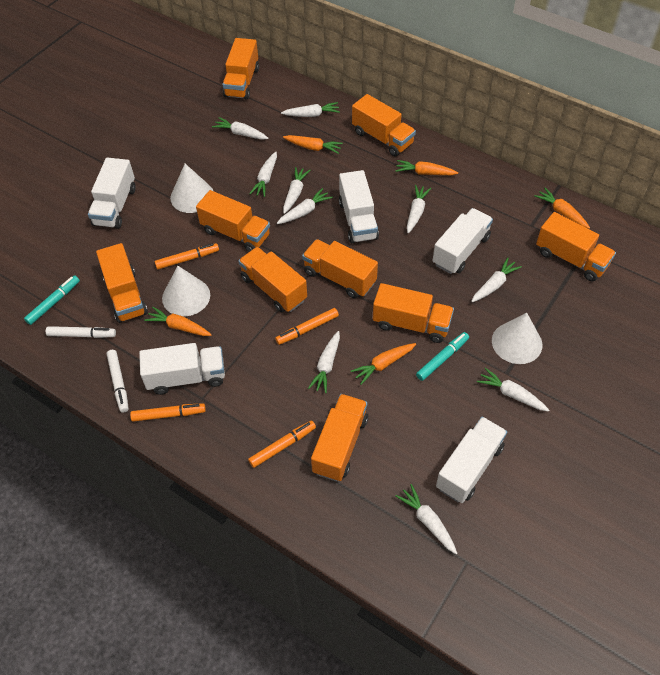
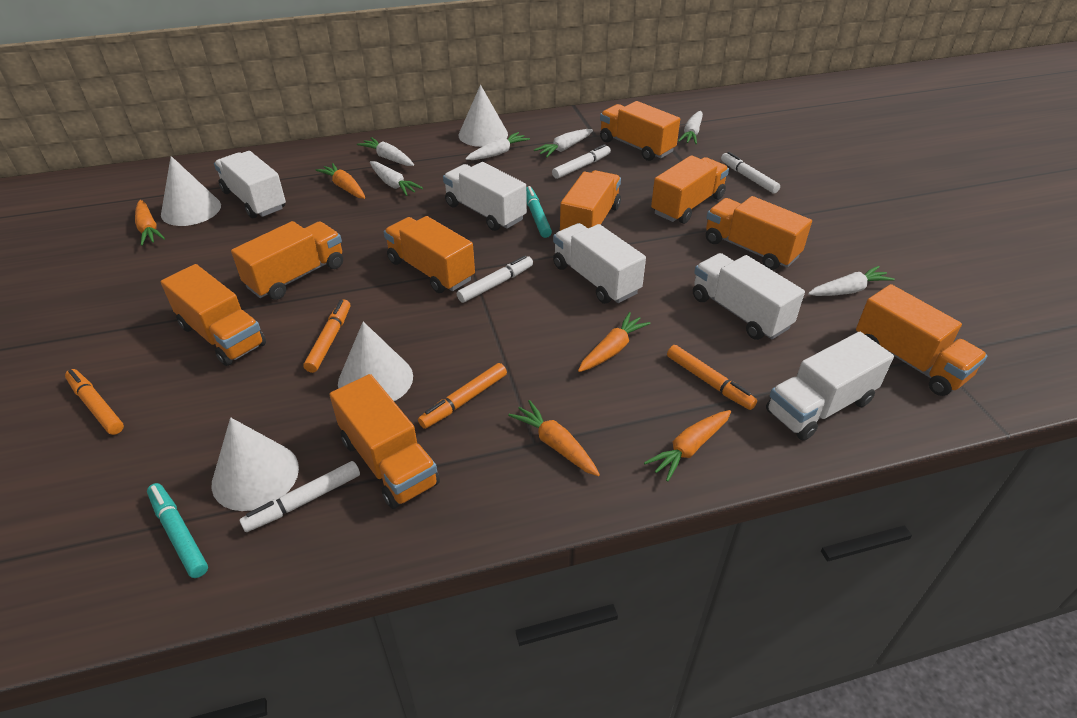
white carrot: [212,117,268,140] [249,152,277,197] [277,188,333,224] [281,102,340,117] [283,167,310,214] [308,331,340,393] [396,484,457,554] [407,185,431,233] [471,257,522,302] [477,368,549,412] = 10 -> [357,137,414,166] [370,161,423,196] [465,132,530,160] [534,129,593,158] [678,111,703,144] [808,266,895,296] = 6
white cone: [162,266,210,316] [170,164,213,213] [492,313,542,364] = 3 -> [161,156,221,226] [212,417,299,511] [338,322,413,401] [458,85,508,147] = 4
white marker: [46,326,116,338] [106,350,129,413] = 2 -> [240,461,360,532] [457,255,533,303] [552,144,611,179] [721,152,780,194] = 4

